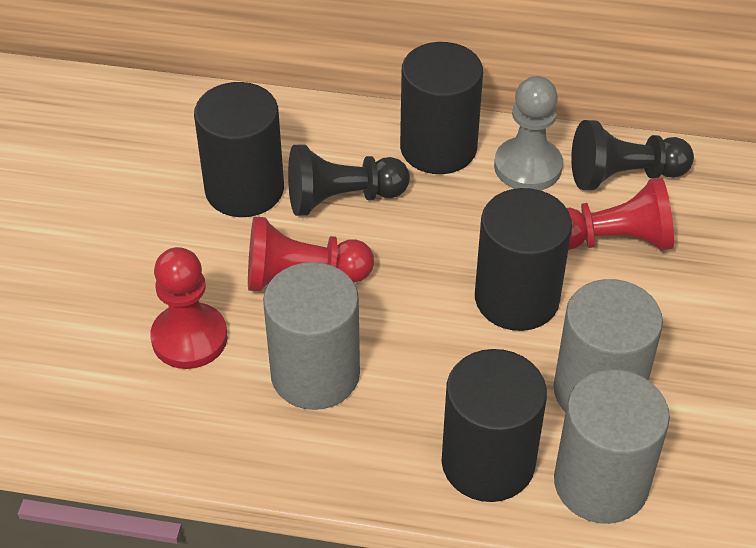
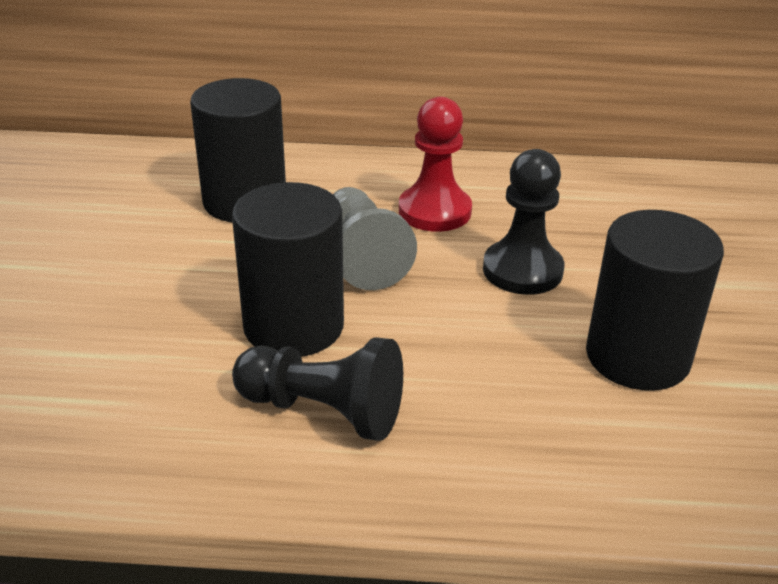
black cylinder: [194,82,284,217] [400,42,483,174] [442,349,547,502] [475,188,572,331] = 4 -> [190,78,286,222] [232,182,344,357] [586,210,724,391] = 3
grey cylinder: [263,262,360,410] [554,279,663,413] [554,369,670,524] = 3 -> none = 0
red pawn: [150,247,228,369] [248,216,374,291] [567,177,674,251] = 3 -> [399,97,472,232] = 1

